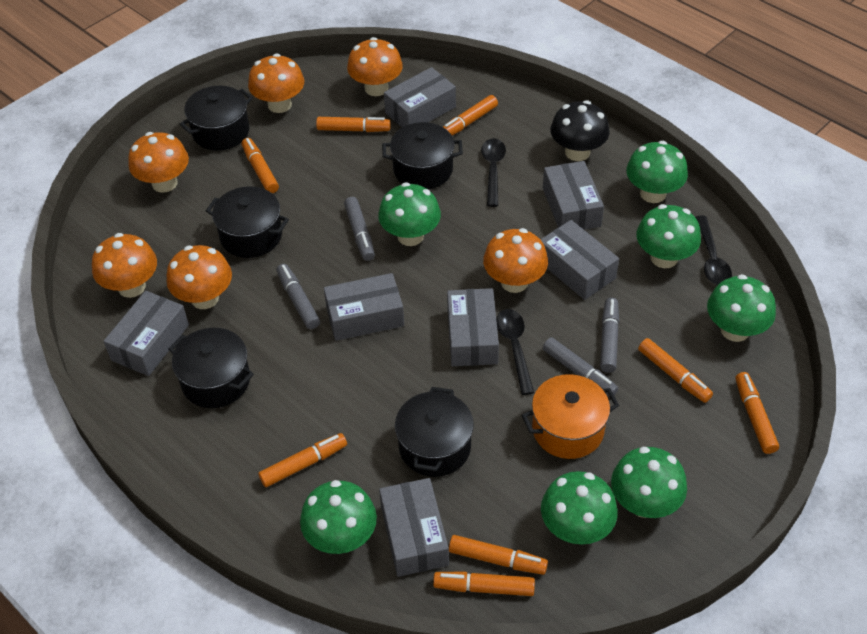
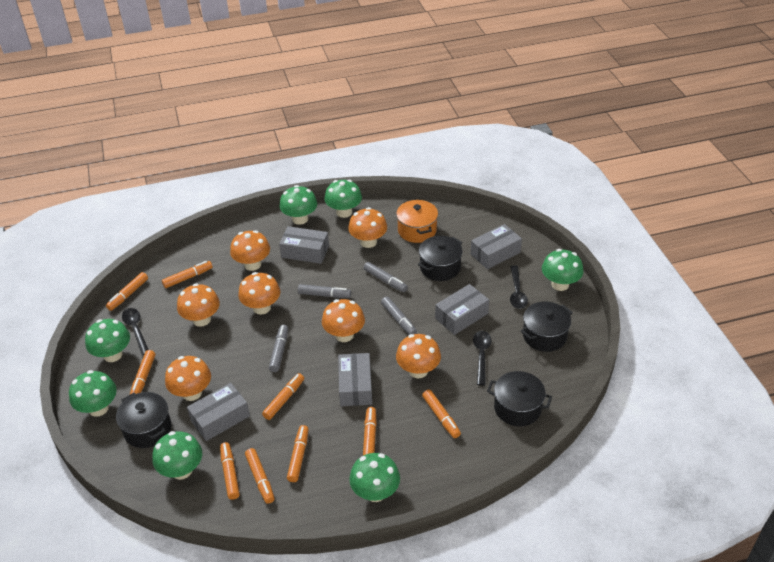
black mushroom: [550,100,609,161] = 1 -> none = 0
black pot: [168,328,254,408] [180,86,253,151] [206,186,289,258] [382,122,463,189] [395,387,474,477] = 5 -> [116,392,171,448] [418,236,463,281] [487,371,552,426] [521,302,573,352] = 4
grey box: [104,291,189,376] [324,273,404,341] [379,478,449,577] [384,67,456,127] [447,288,499,366] [540,220,619,300] [543,161,604,230] = 7 -> [187,383,250,441] [279,226,329,264] [338,353,372,406] [435,284,489,335] [471,224,522,269] = 5
orange marker: [241,138,279,193] [258,433,347,487] [316,117,391,132] [433,571,535,596] [443,95,498,136] [449,535,548,575] [638,338,713,403] [735,372,779,454] = 8 -> [106,272,148,311] [130,350,155,394] [162,261,213,288] [220,442,240,500] [245,448,275,504] [262,373,304,420] [287,425,309,482] [363,407,377,455] [422,389,461,438] = 9
orange mushroom: [92,233,157,298] [128,132,189,193] [166,245,232,309] [248,54,304,113] [347,37,403,96] [483,228,548,293] = 6 -> [165,356,211,401] [177,283,220,327] [230,230,270,271] [238,272,280,315] [322,299,365,342] [348,207,387,248] [396,334,441,378] = 7

